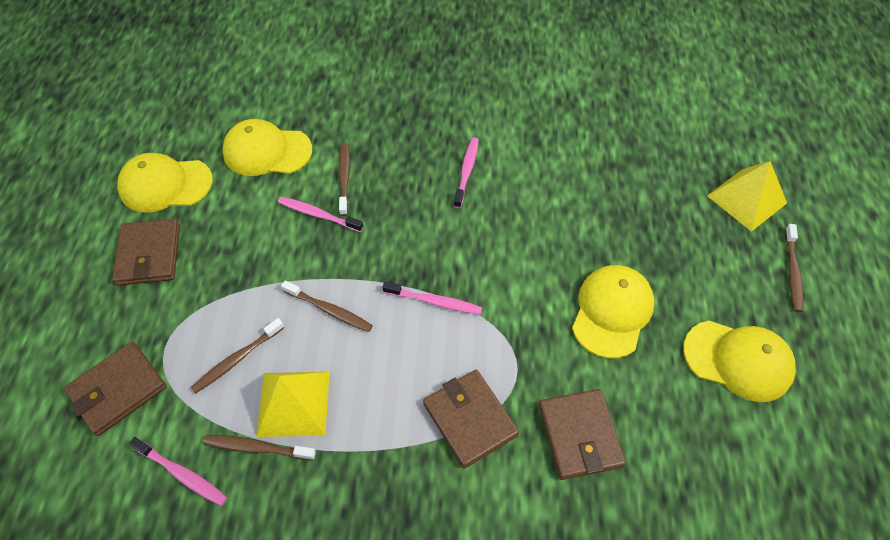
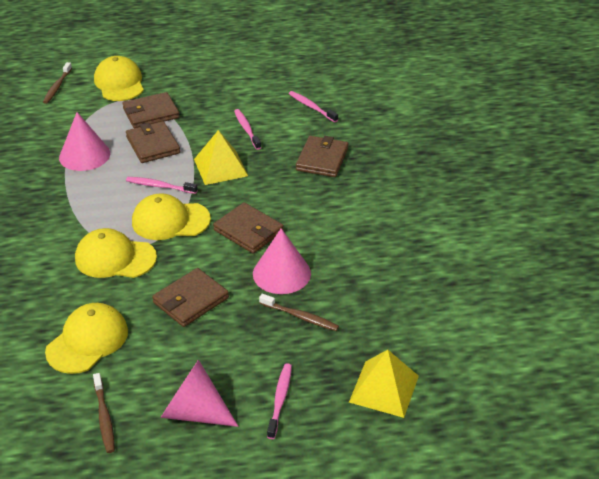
brown toothbrush: [191,318,284,393] [203,435,316,460] [281,280,373,332] [339,143,350,216] [785,224,803,312] = 5 -> [43,62,72,104] [93,373,115,453] [259,294,339,331] = 3
brown wallet: [64,342,167,436] [112,219,180,286] [423,370,519,469] [539,389,626,480] = 4 -> [122,92,180,128] [126,121,180,163] [152,268,229,327] [213,202,284,254] [296,136,349,177] = 5
pink cone: none = 0 -> [59,112,110,171] [161,360,239,427] [253,228,311,294] = 3

